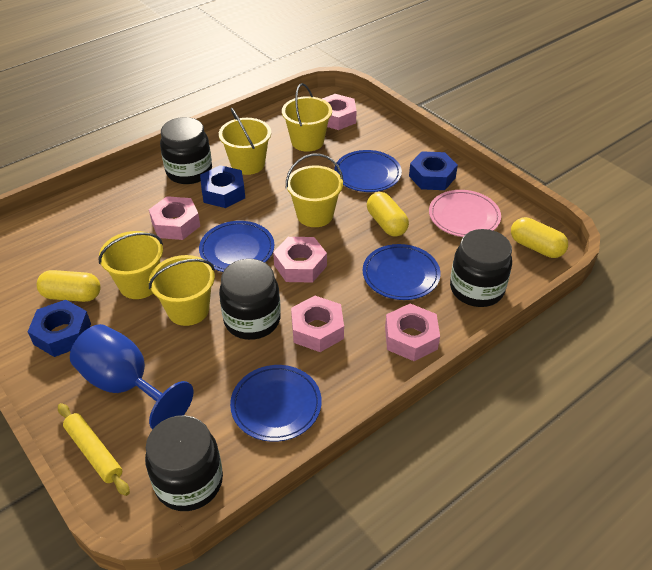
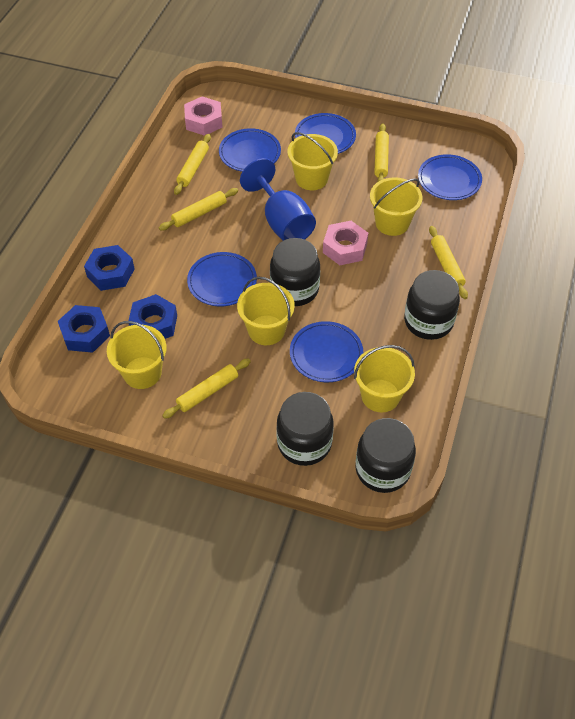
blue plate: [199,221,274,272] [230,365,322,442] [334,150,402,192] [363,244,440,300] = 4 -> [187,252,257,306] [219,128,281,172] [290,321,363,382] [295,113,356,154] [418,154,482,200] = 5
pink nut: [149,196,200,240] [273,237,327,283] [291,296,344,352] [322,94,357,130] [385,304,440,361] = 5 -> [184,96,223,136] [323,221,368,265] = 2
pink plate: [429,190,501,237] = 1 -> none = 0
yellow capsule: [37,270,101,302] [367,192,409,237] [511,217,568,258] = 3 -> none = 0
yellow rolling pin: [58,403,130,496] = 1 -> [159,188,238,231] [162,358,251,419] [174,134,211,195] [374,124,389,182] [429,226,468,299] = 5

